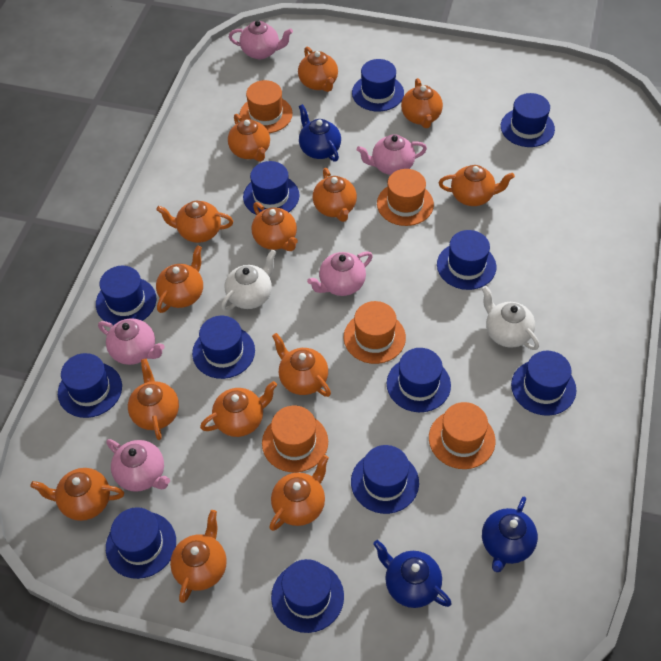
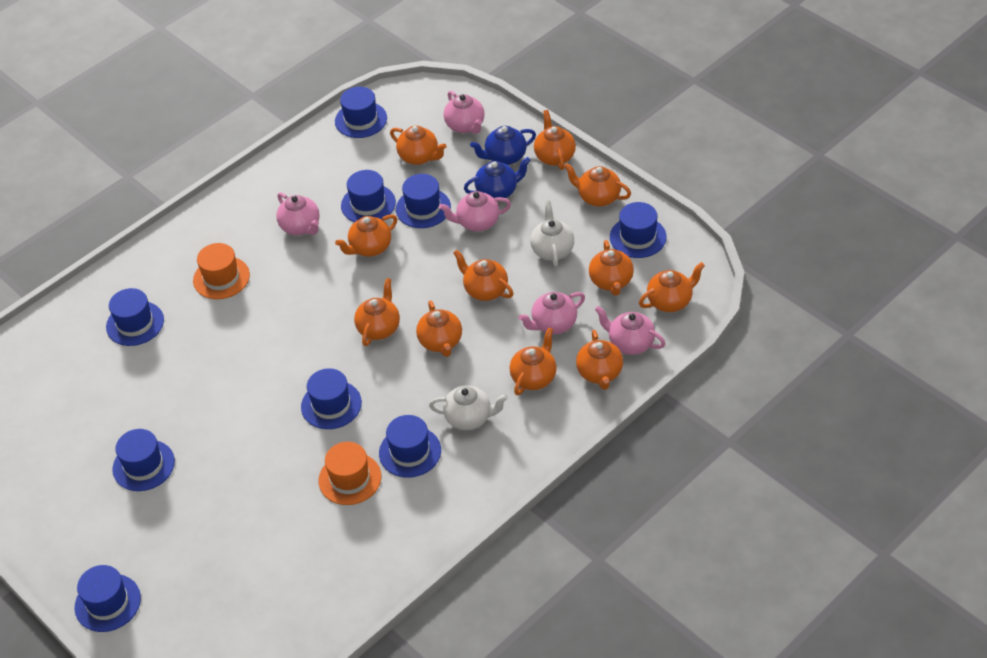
blue hat: [58,353,122,418] [96,266,156,325] [106,507,176,579] [192,316,255,379] [243,161,299,215] [271,559,344,633] [351,445,419,514] [352,59,404,111] [387,348,451,412] [437,230,497,290] [501,93,555,147] [511,351,576,416] = 12 -> [75,565,141,632] [106,288,164,346] [112,429,175,491] [301,368,362,429] [335,87,387,138] [341,170,396,222] [379,415,441,478] [396,174,451,228] [610,202,667,258] = 9
blue teapot: [299,104,341,162] [373,540,452,608] [482,497,538,572] = 3 -> [464,157,530,198] [470,126,536,165] = 2
orange hat: [240,80,293,133] [262,405,328,473] [344,301,406,364] [377,169,434,226] [429,402,496,469] = 5 -> [193,243,250,299] [319,442,381,505] = 2
orange teapot: [30,468,124,521] [128,359,179,440] [156,201,233,243] [156,245,203,313] [170,510,227,603] [200,381,277,437] [228,114,270,162] [252,202,298,251] [269,455,329,531] [272,333,331,397] [298,46,338,92] [313,168,357,222] [401,78,443,128] [439,165,515,206] = 14 -> [335,214,397,257] [354,278,400,346] [390,126,447,165] [416,301,462,357] [453,250,514,301] [510,327,557,395] [534,110,576,170] [564,163,631,207] [576,330,623,390] [589,240,634,296] [639,262,705,312] = 11

